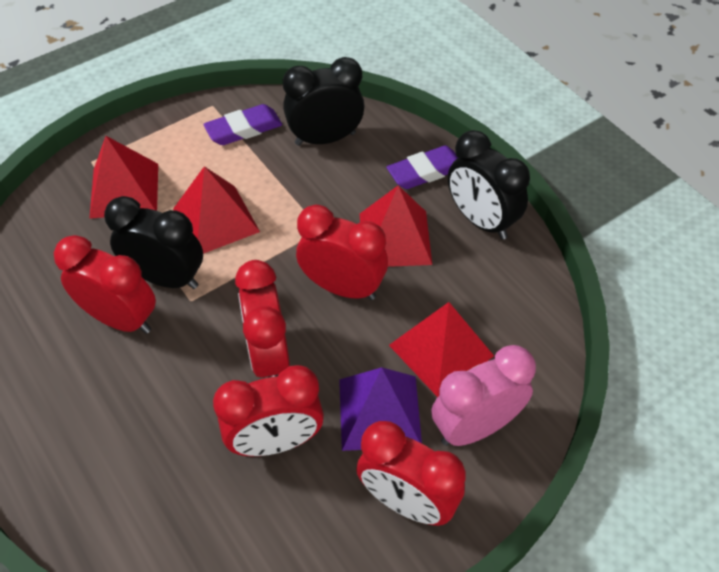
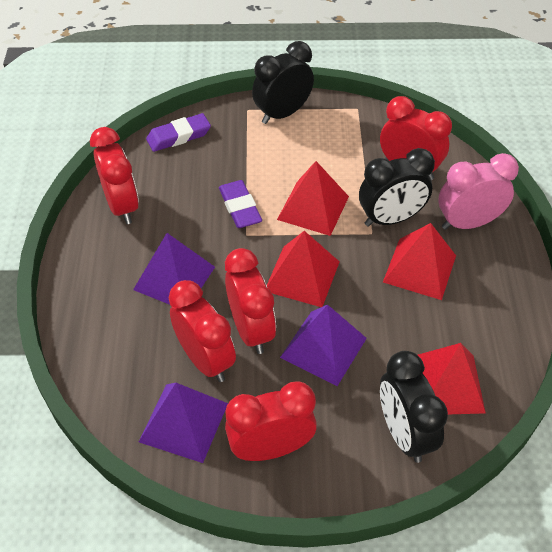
purple pyramid: [339,367,422,451] = 1 -> [133,233,215,305] [139,383,228,463] [280,305,367,386] = 3

